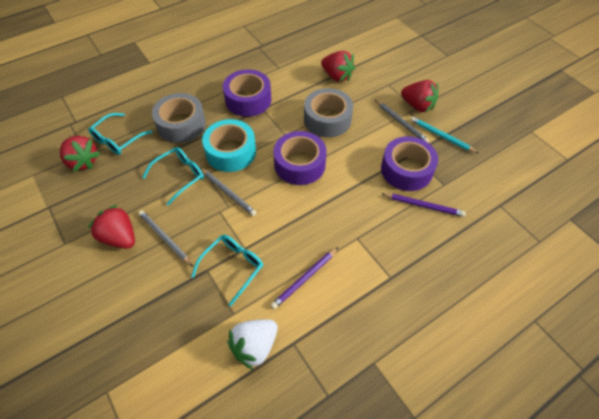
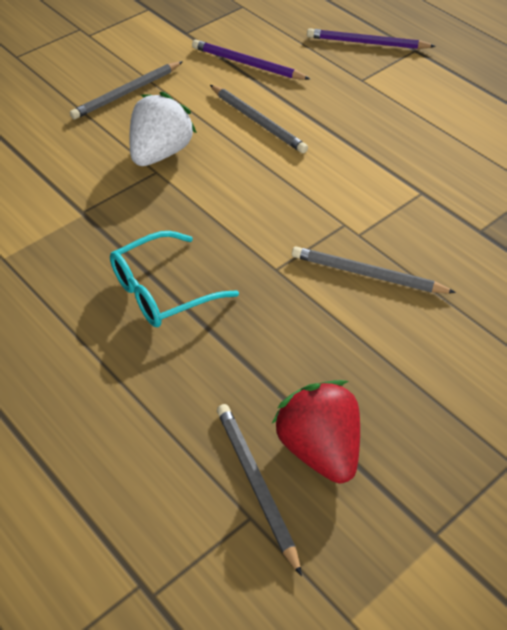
grey pencil: [138,210,193,267] [200,168,257,216] [375,100,429,142] = 3 -> [70,61,183,119] [210,85,308,153] [217,404,302,576] [292,246,456,293] = 4
grey tape: [152,93,206,143] [304,88,353,137] = 2 -> none = 0
purple tape: [223,69,271,117] [273,131,327,185] [381,136,438,191] = 3 -> none = 0
red strawberry: [60,136,100,172] [88,205,135,249] [321,51,355,82] [401,80,438,113] = 4 -> [272,380,360,483] = 1
turquoise glasses: [88,113,152,155] [142,147,204,205] [191,235,263,306] = 3 -> [110,231,239,327] = 1
turquoise pencil: [410,117,478,153] = 1 -> none = 0
turquoise tape: [202,119,256,172] = 1 -> none = 0

